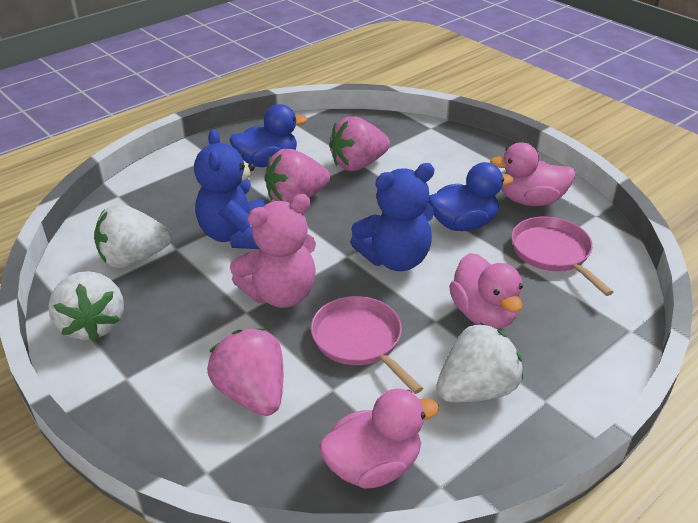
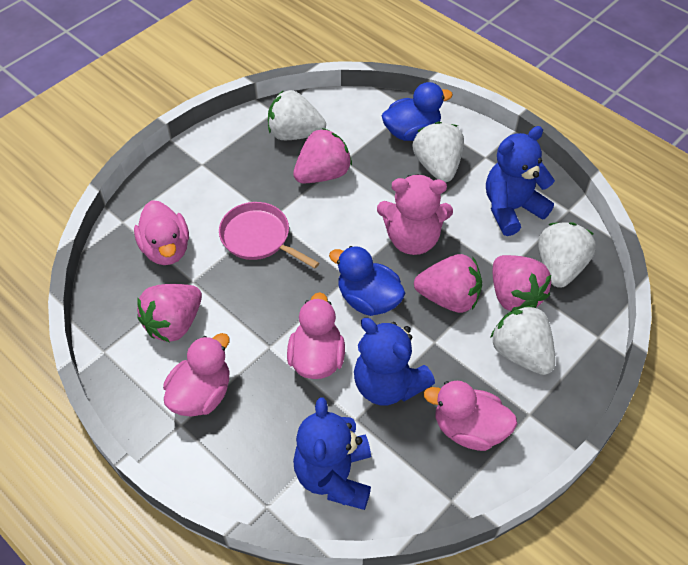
blue teddy bear: [194,129,266,249] [350,163,434,271] = 2 -> [293,398,371,510] [354,318,435,405] [486,126,555,236] = 3
pink duck: [319,389,439,489] [449,253,523,329] [490,142,576,206] = 3 -> [134,200,189,265] [163,333,229,417] [287,292,345,379] [424,381,517,451] = 4
pink pan: [311,296,423,394] [511,216,613,296] = 2 -> [219,202,319,269] = 1
pink strawberry: [207,328,283,416] [265,149,330,203] [329,116,390,171] = 3 -> [137,284,202,342] [293,128,352,183] [414,254,482,313] [493,255,551,311] = 4
white strawberry: [48,271,124,341] [94,204,172,268] [436,323,523,402] = 3 -> [268,90,326,140] [412,121,464,182] [490,305,555,375] [538,222,596,288] = 4

